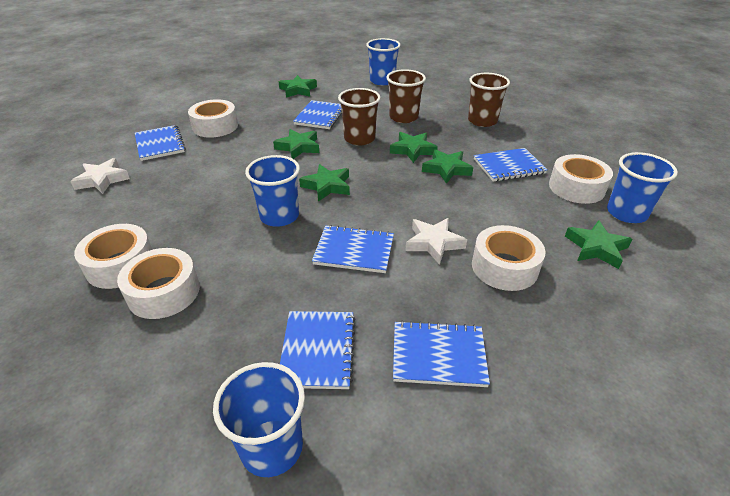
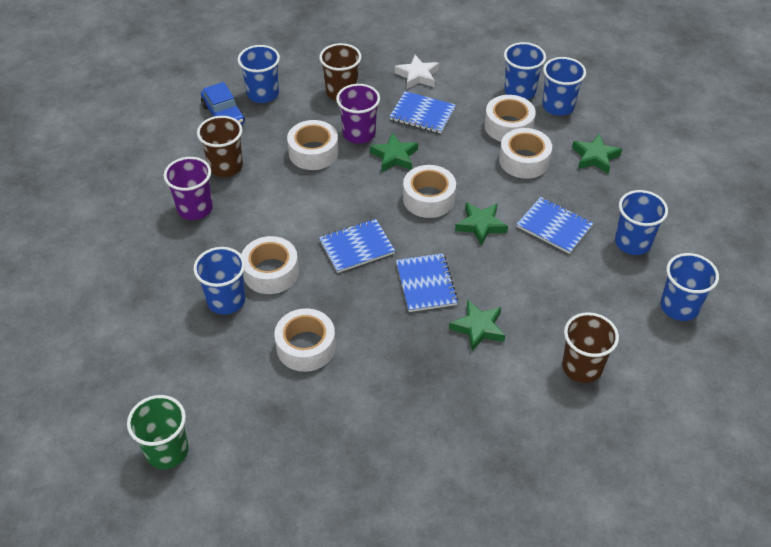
blue car: none = 0 -> [201,82,245,125] = 1
blue cup: [213,362,305,477] [245,155,300,227] [366,38,401,85] [607,152,678,223] = 4 -> [193,247,245,315] [238,45,280,103] [504,42,546,99] [542,57,586,116] [615,190,668,255] [660,253,719,321] = 6
blue notebook: [135,125,186,161] [280,311,355,389] [293,100,342,129] [312,225,394,273] [393,321,490,387] [474,148,548,182] = 6 -> [319,219,395,273] [389,91,456,133] [396,253,458,312] [517,197,594,254] = 4
green cup: none = 0 -> [127,395,189,469] = 1
green star: [273,129,319,159] [279,75,317,98] [299,164,350,202] [390,132,438,163] [422,149,473,184] [565,220,632,269] = 6 -> [370,133,418,172] [449,300,505,351] [455,202,508,246] [572,134,622,174] = 4
purple cup: none = 0 -> [164,157,213,220] [336,84,380,144] = 2
white star: [70,158,130,194] [405,218,467,265] = 2 -> [395,55,439,89] = 1
white tape: [74,224,153,289] [117,248,200,319] [188,99,238,138] [472,225,545,291] [549,154,613,204] = 5 -> [241,236,299,294] [274,308,336,372] [287,120,339,170] [403,165,456,218] [484,95,536,142] [499,128,552,179] = 6

